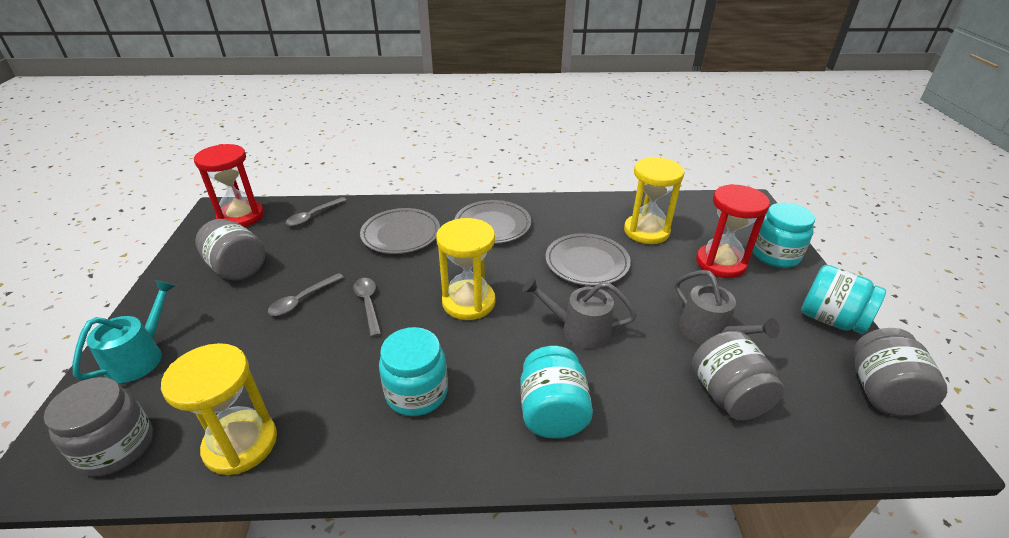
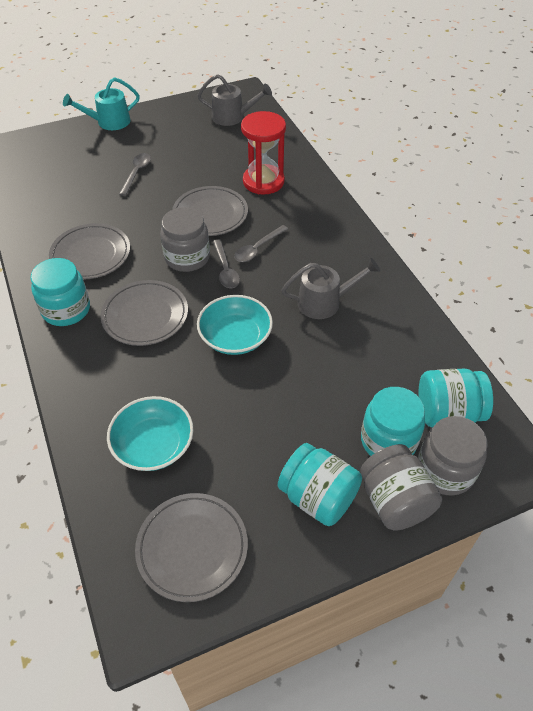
grey jar: [44,377,153,476] [195,219,265,281] [692,331,784,421] [854,328,947,416] = 4 -> [160,207,210,272] [360,444,442,531] [418,416,488,496] = 3
grey plate: [360,208,440,254] [454,200,531,244] [546,233,631,286] = 3 -> [49,223,130,280] [101,280,188,346] [135,493,248,602] [172,186,248,236] = 4
red hourglass: [194,144,264,227] [696,184,770,278] = 2 -> [241,111,286,195] = 1
turquoise bowl: none = 0 -> [107,396,193,471] [197,295,273,355] = 2
yellow hourglass: [161,343,277,475] [436,218,495,320] [624,157,684,244] = 3 -> none = 0

